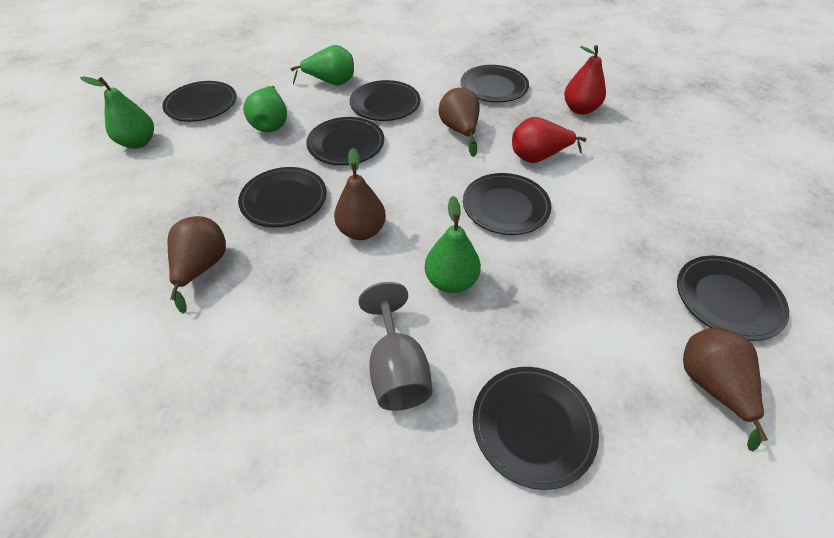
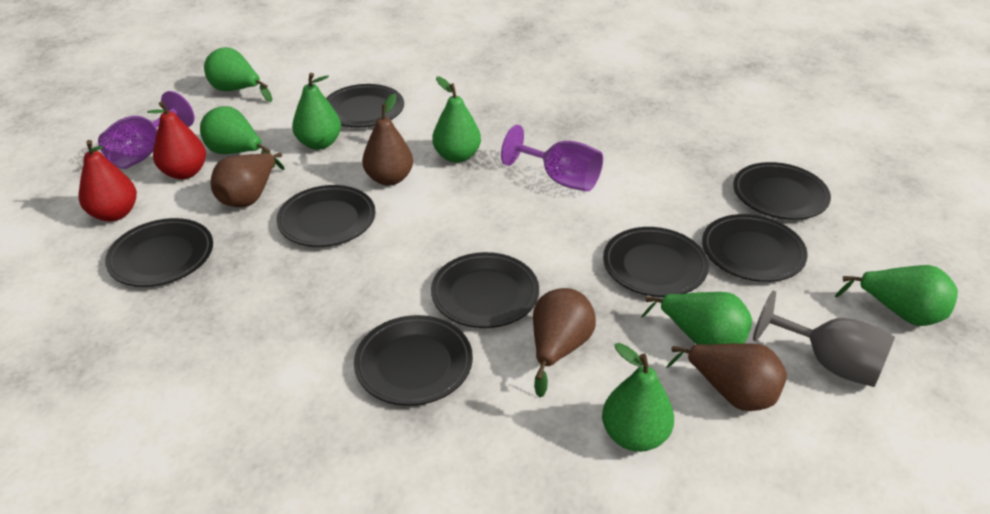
green pear: [80,76,154,149] [243,86,287,132] [290,45,354,85] [425,196,481,293] = 4 -> [200,106,275,168] [204,47,272,102] [292,73,341,150] [432,76,481,163] [602,343,674,452] [641,292,752,345] [835,265,958,326] = 7
purple goblet: none = 0 -> [98,91,195,169] [501,125,603,192] = 2

